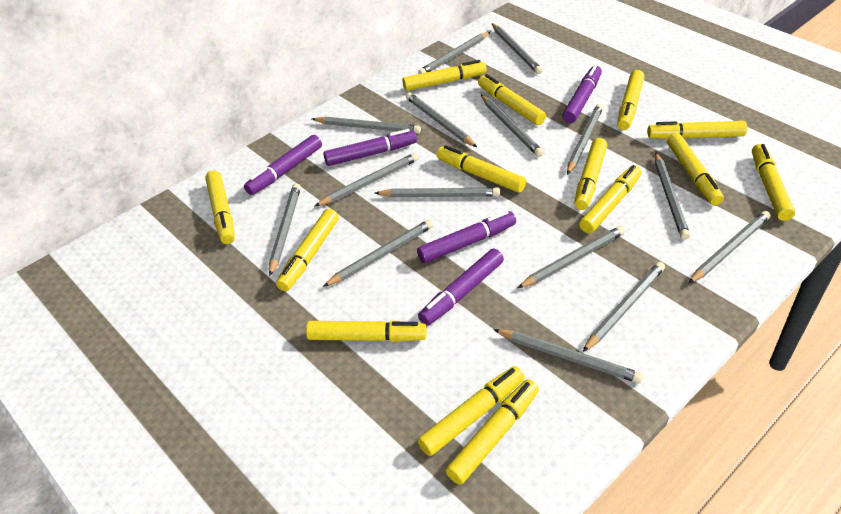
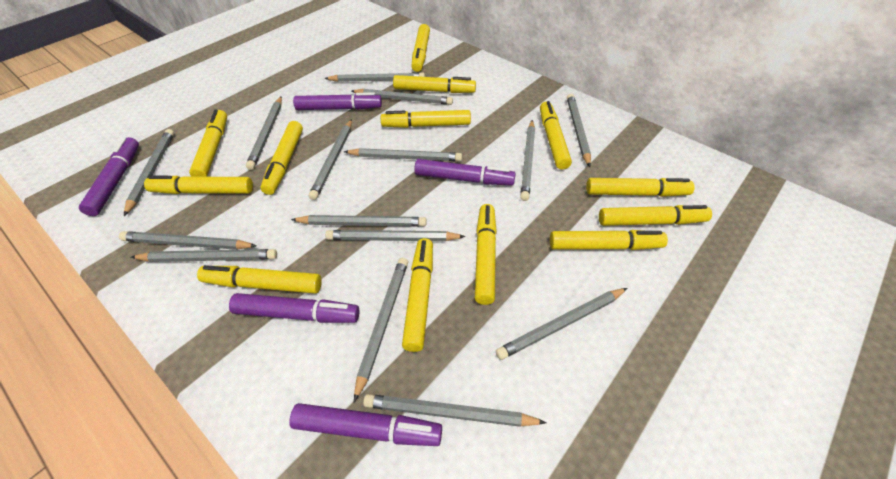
yellow marker: [205,170,235,244] [276,209,339,291] [306,320,427,342] [402,60,487,91] [418,366,524,456] [437,145,526,193] [446,379,539,485] [478,74,546,125] [574,138,607,210] [579,165,642,234] [617,70,644,130] [648,121,747,139] [667,133,724,205] [752,144,795,221] = 14 -> [144,176,253,194] [189,110,227,177] [197,265,322,293] [260,121,303,195] [381,110,471,128] [393,75,476,93] [402,238,433,352] [411,24,430,72] [475,204,497,305] [540,101,572,170] [550,230,668,250] [586,178,695,197] [599,205,712,226] = 13

